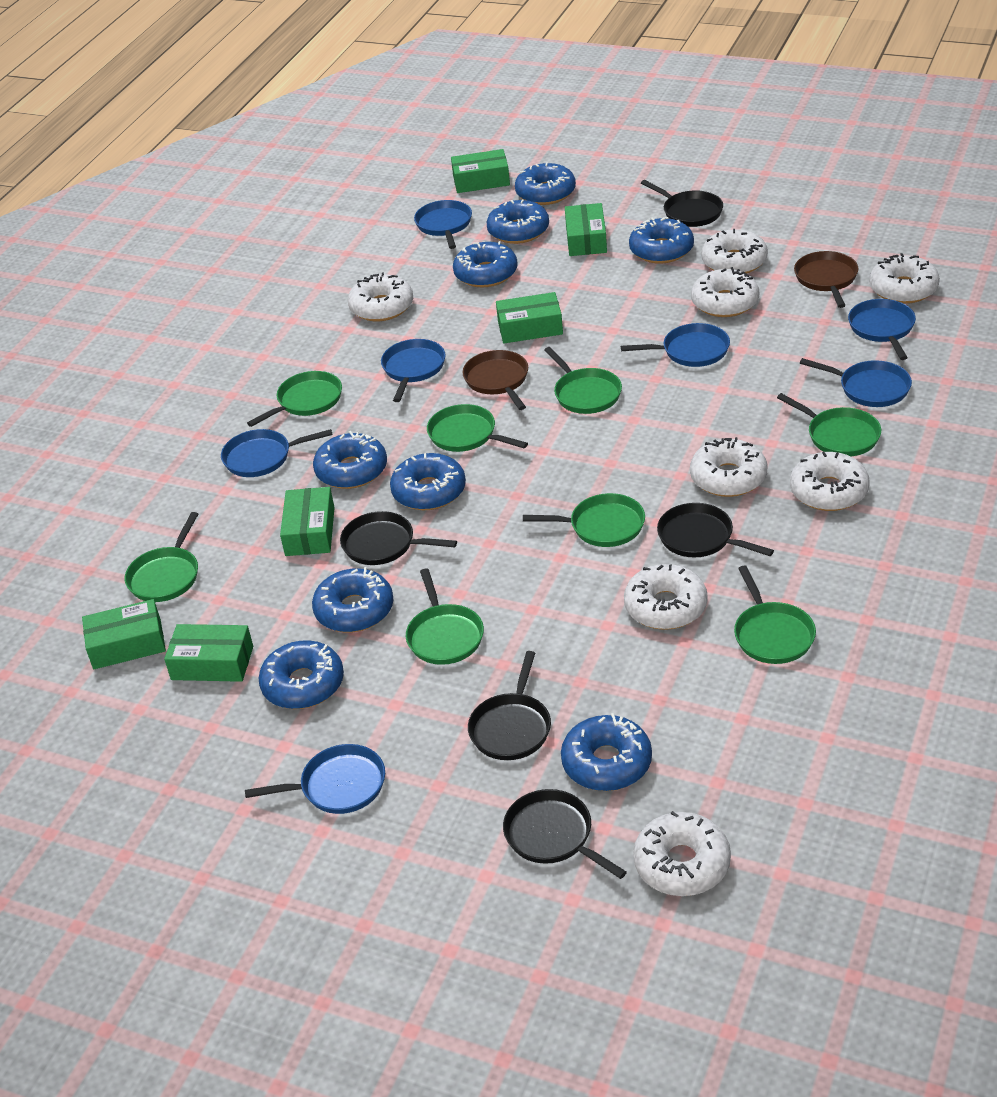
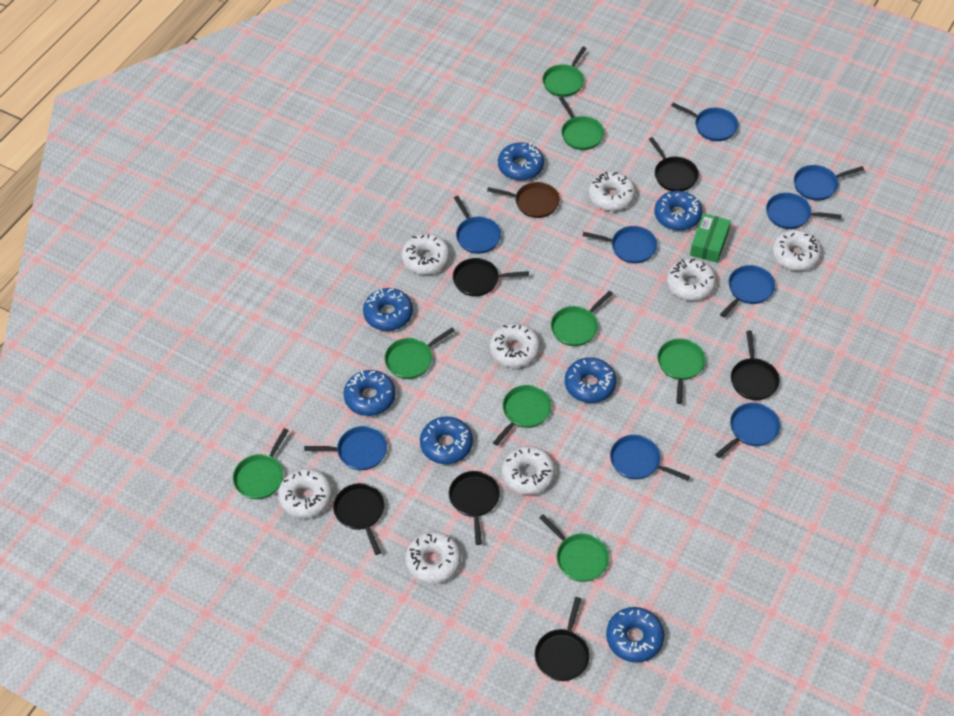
black pan: [340,511,457,565] [468,651,551,760] [503,789,627,879] [641,180,723,227] [657,503,774,557] = 5 -> [333,483,385,555] [449,471,500,545] [453,258,529,296] [535,597,590,681] [649,137,699,191] [731,330,780,400] = 6
blue donut: [259,640,344,709] [312,567,394,632] [313,431,387,489] [390,453,466,510] [453,241,518,287] [487,199,549,244] [515,162,576,205] [561,713,652,791] [629,217,694,264] = 9 -> [344,370,396,416] [363,288,413,331] [420,416,473,464] [498,142,544,181] [565,357,616,403] [606,607,664,663] [654,191,702,231] = 7
blue pan: [221,429,333,477] [245,744,385,814] [381,339,446,402] [414,200,472,249] [621,323,730,367] [800,358,912,407] [848,299,916,360] = 7 -> [304,426,387,470] [454,196,501,254] [583,226,657,263] [610,435,690,481] [671,103,738,141] [715,403,780,458] [720,265,775,317] [766,193,841,229] [794,165,864,201] = 9
brown pan: [462,350,528,410] [794,251,858,308] = 2 -> [487,182,560,218] = 1
green box: [82,599,166,669] [164,624,253,682] [280,487,335,556] [451,149,510,193] [496,292,563,343] [565,203,607,256] = 6 -> [690,213,731,263] = 1

